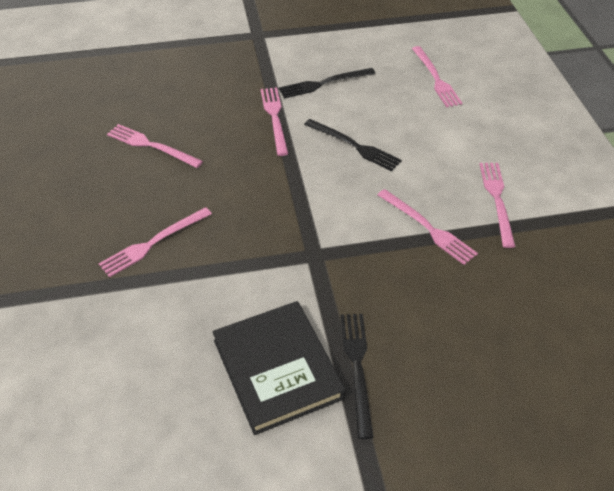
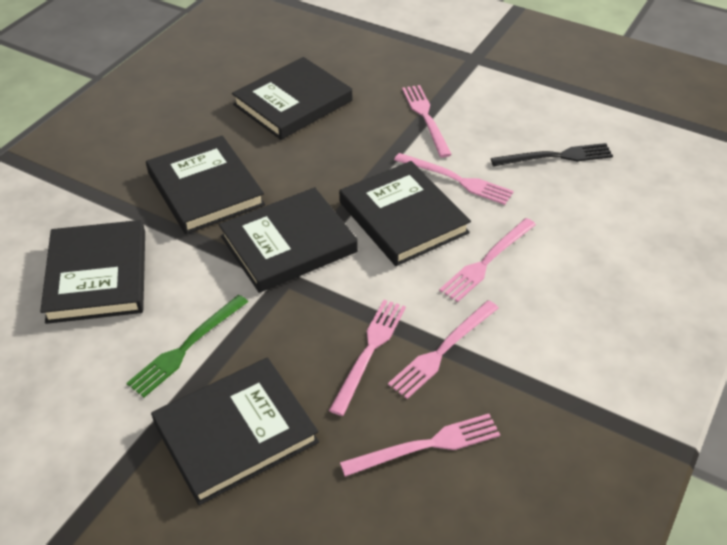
black book: [212,301,346,435] = 1 -> [40,220,145,324] [146,135,265,234] [151,357,319,505] [219,187,358,293] [232,57,352,140] [339,161,471,266] = 6
black fork: [279,68,376,99] [304,119,402,171] [340,314,373,439] = 3 -> [491,143,613,166] = 1
green fork: none = 0 -> [127,295,248,397] = 1

